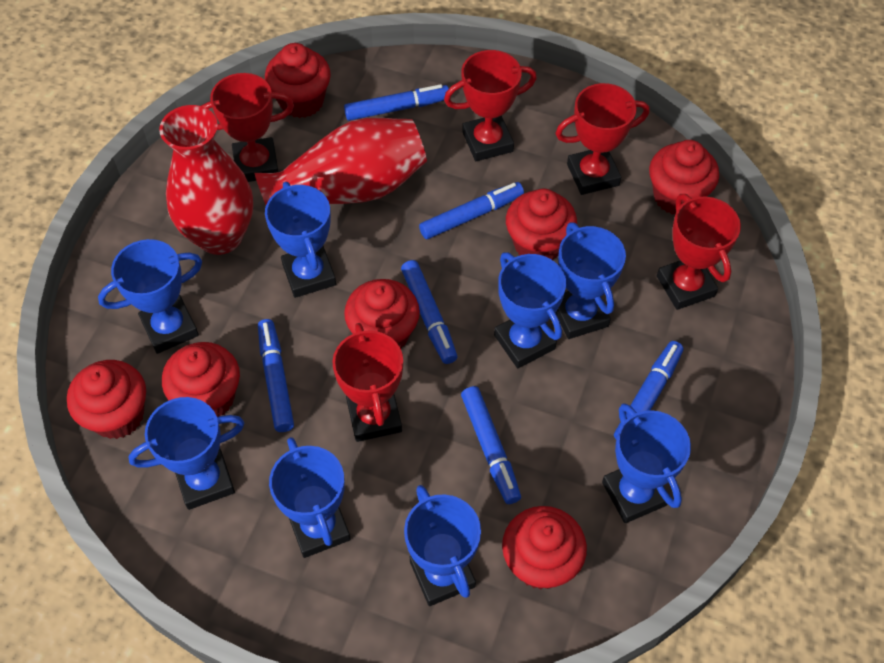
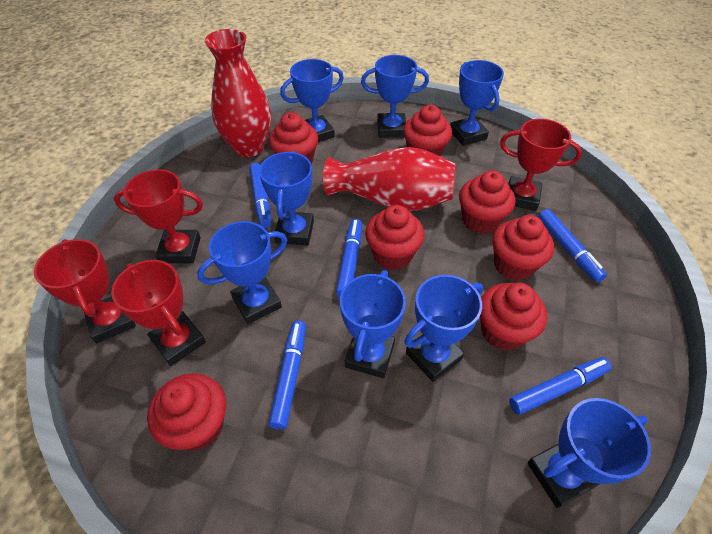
blue marker: [258,319,294,432] [344,84,449,121] [401,260,458,364] [419,182,524,239] [461,386,521,504] [614,341,683,439] = 6 -> [249,163,271,228] [269,321,306,429] [336,219,362,298] [509,357,612,415] [538,209,607,282] = 5
red trophy: [201,73,294,182] [332,323,403,442] [444,50,537,161] [555,83,649,195] [657,194,741,310] = 5 -> [34,239,136,343] [111,260,206,366] [114,169,203,263] [500,119,582,211] = 4

